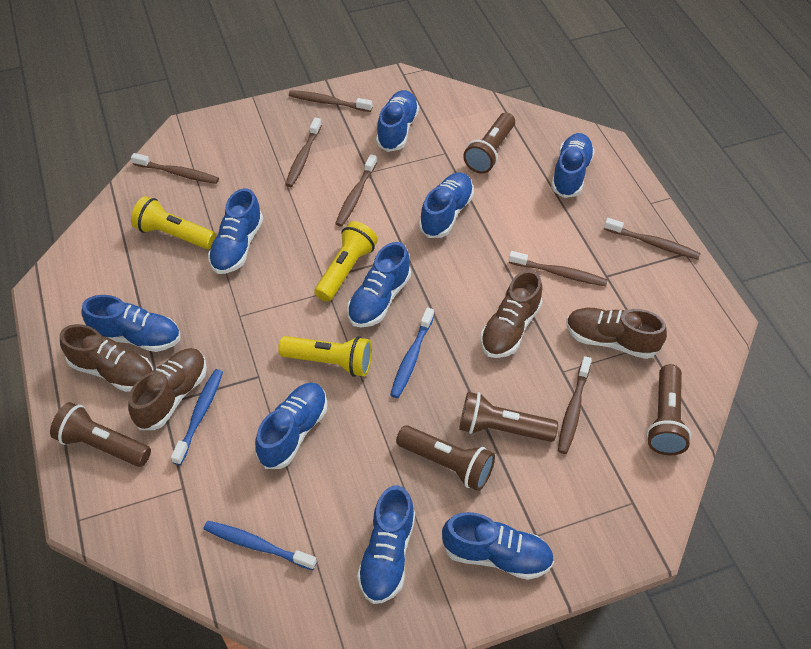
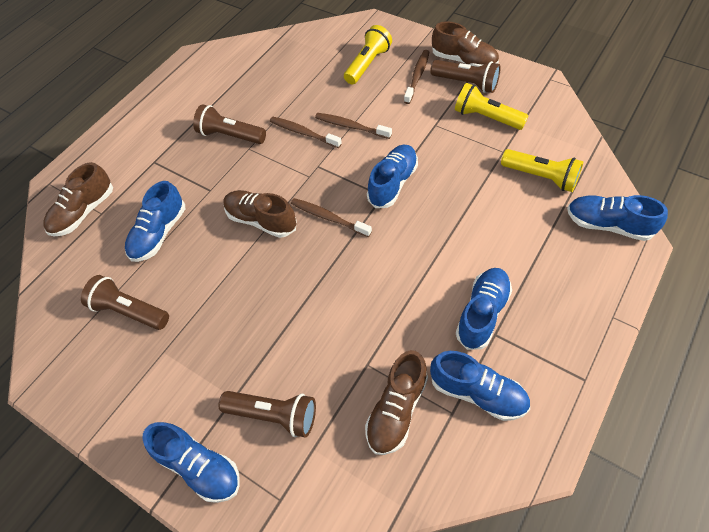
blue shoe: [82,295,180,352] [208,188,263,274] [255,382,327,469] [347,242,411,327] [357,485,415,604] [376,90,419,152] [419,172,474,238] [442,512,554,580] [551,133,595,198] = 9 -> [125,181,185,262] [142,422,240,503] [367,144,418,208] [430,351,530,421] [456,268,512,350] [567,195,668,241] = 6
blue toothbrush: [171,369,223,465] [204,521,317,570] [390,308,434,398] = 3 -> none = 0
brown flashlight: [50,402,151,467] [396,425,495,491] [459,392,558,442] [463,113,515,174] [646,364,691,455] = 5 -> [81,275,169,330] [193,104,266,144] [219,391,316,437] [430,60,501,93] = 4
brown toothbrush: [131,153,219,184] [285,118,322,187] [289,90,373,112] [335,154,377,227] [509,251,608,286] [558,356,592,454] [604,218,701,260] = 7 -> [270,117,342,148] [291,198,372,237] [315,113,392,139] [404,50,429,104] = 4

